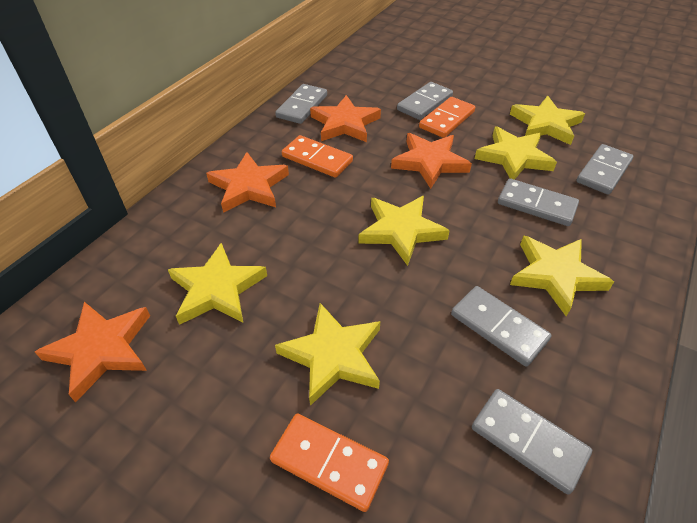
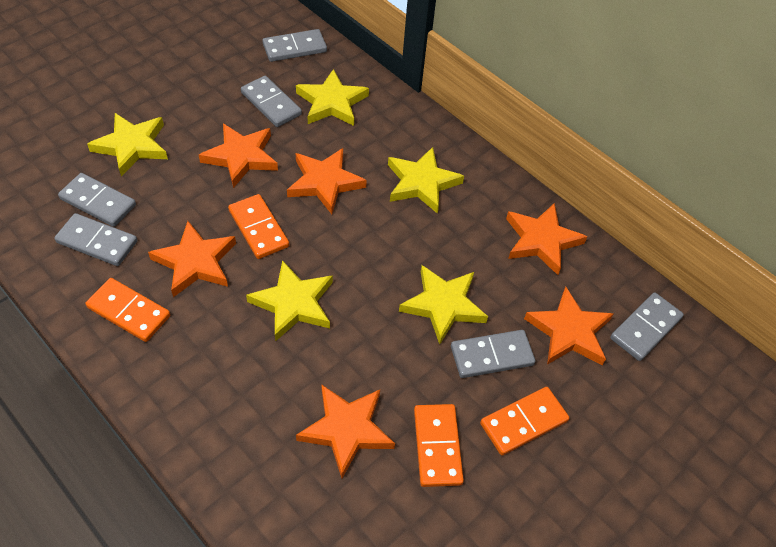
orange domino: [270,413,389,512] [282,135,353,178] [419,97,475,138] = 3 -> [86,278,170,342] [228,194,289,259] [414,404,464,487] [480,387,569,456] = 4
orange star: [35,302,150,402] [206,152,289,213] [310,95,381,142] [391,133,472,189] = 4 -> [148,221,236,297] [199,124,278,188] [287,148,367,214] [296,385,395,478] [506,203,587,275] [524,287,614,365] = 6
yellow star: [168,243,267,325] [275,303,380,406] [358,196,450,266] [474,127,557,180] [510,96,585,145] [510,236,614,317] = 6 -> [87,113,168,177] [246,260,333,342] [296,69,369,126] [388,147,464,214] [399,265,488,344] = 5

